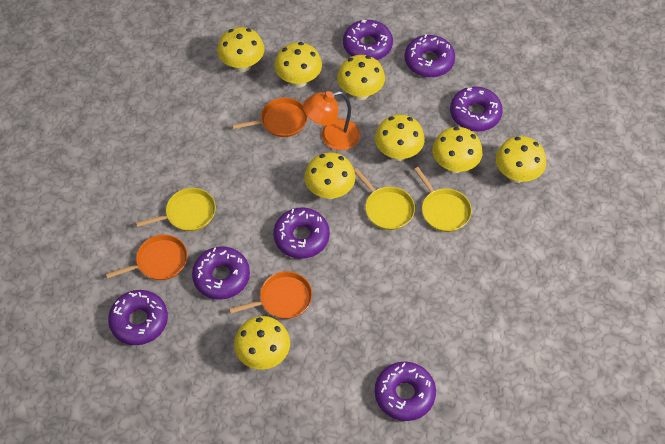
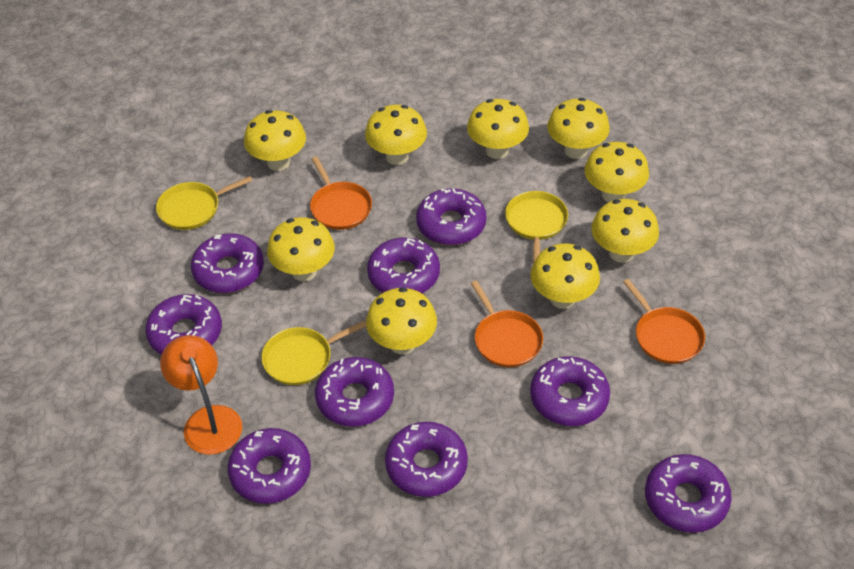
purple donut: [108,290,168,345] [192,246,250,300] [273,207,330,259] [343,20,393,60] [375,362,436,421] [405,34,455,77] [450,86,503,131] = 7 -> [145,294,222,355] [191,233,264,293] [228,428,311,504] [315,357,394,427] [367,238,440,293] [385,422,468,497] [416,188,486,245] [530,356,610,426] [645,454,732,533] = 9
yellow mushroom: [217,27,264,72] [234,316,290,370] [274,42,322,88] [304,152,356,199] [337,55,385,100] [375,114,425,161] [432,127,483,173] [496,136,546,183] = 8 -> [244,110,306,171] [267,217,335,282] [365,105,427,165] [366,287,437,354] [467,99,529,159] [530,243,600,309] [547,98,610,159] [584,142,649,202] [591,199,659,263] = 9

